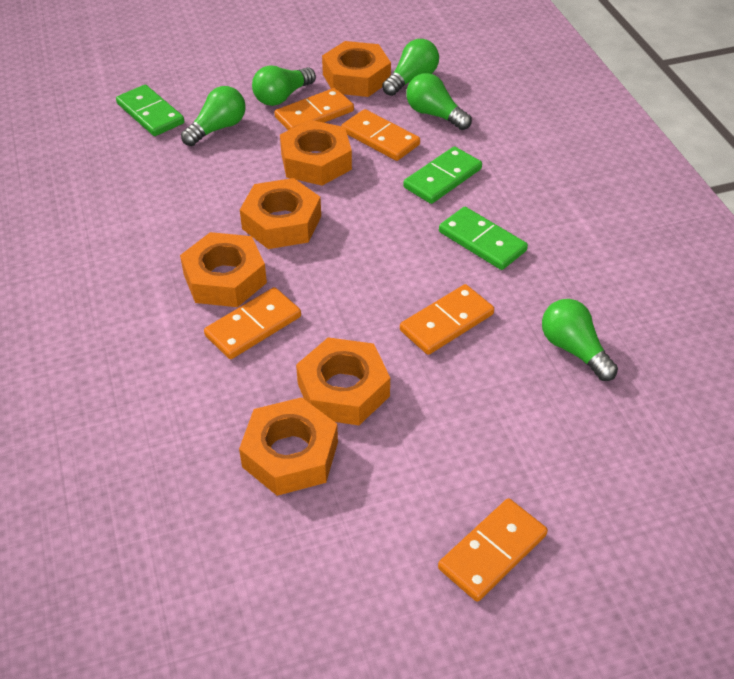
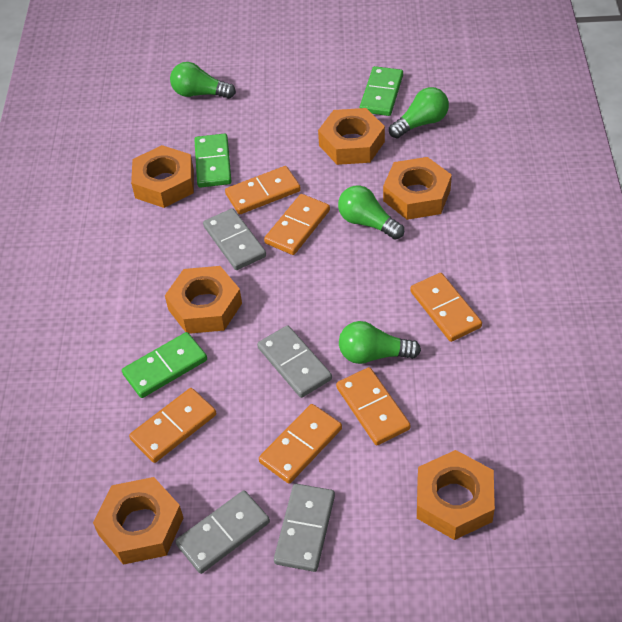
green light bulb: [181,86,246,146] [252,65,316,106] [382,39,439,96] [406,73,472,130] [542,299,618,381] = 5 -> [170,62,236,99] [338,186,404,240] [339,321,421,364] [389,87,449,138] = 4
grey domino: none = 0 -> [175,490,270,574] [203,208,266,270] [257,325,332,398] [274,484,335,572] = 4
orange domino: [204,287,301,359] [274,88,354,130] [341,109,420,161] [400,284,494,355] [438,498,548,602] = 5 -> [129,388,216,463] [225,166,301,214] [259,404,342,484] [264,194,330,255] [336,367,411,445] [410,273,482,342] = 6

